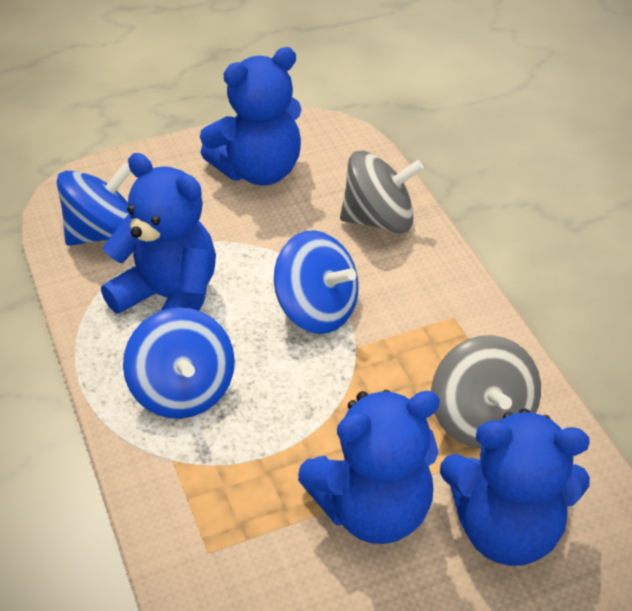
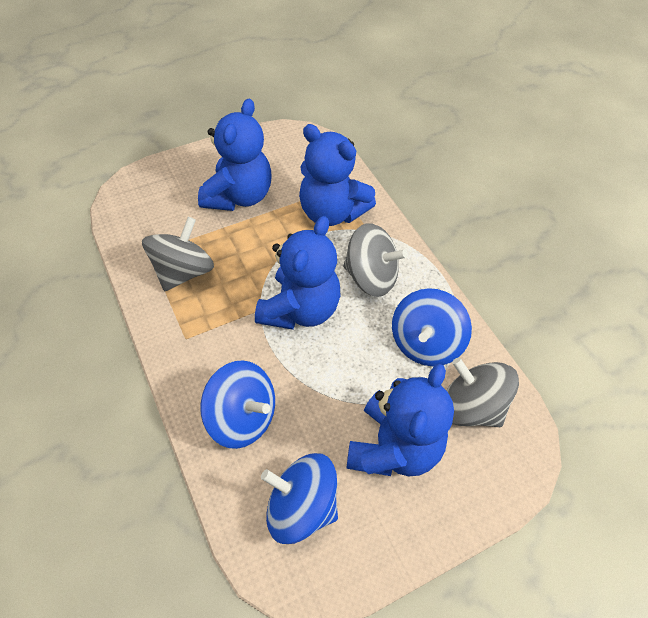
grey spinning top: [340,151,424,233] [431,335,541,448] = 2 -> [142,217,214,291] [343,223,408,297] [446,357,519,427] = 3

